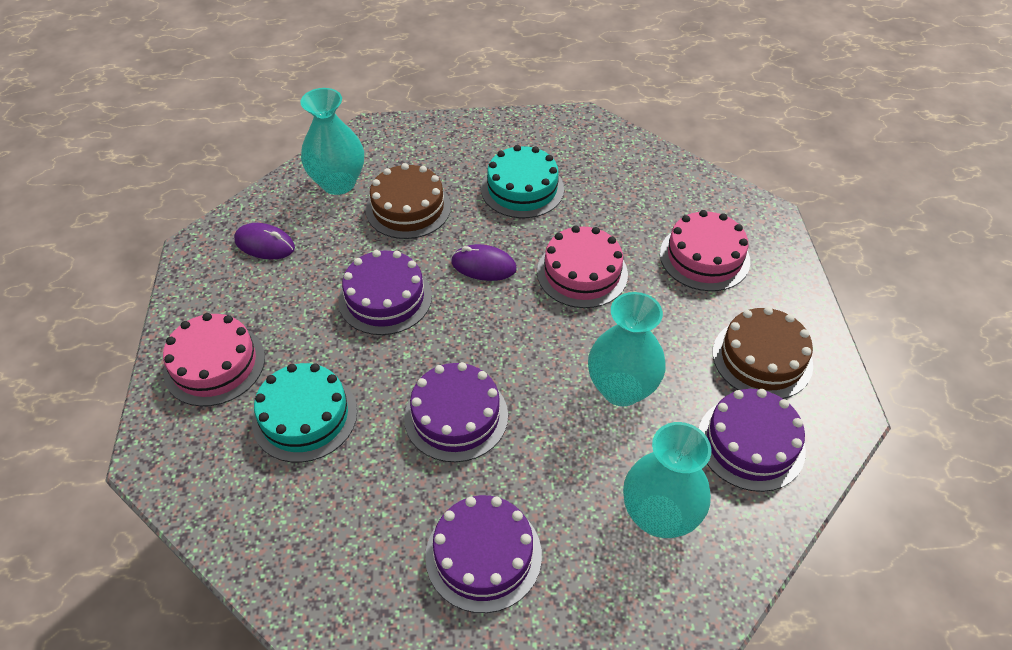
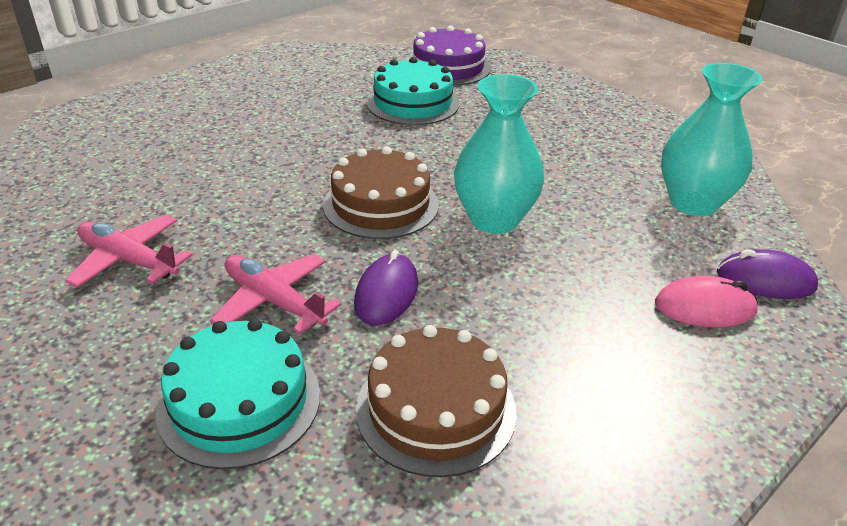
pink cake: [163,313,265,406] [537,226,628,308] [660,210,750,291] = 3 -> none = 0
pink mouse: none = 0 -> [655,276,758,327] = 1
pink plane: none = 0 -> [65,215,192,288] [210,254,341,334] = 2
purple cake: [338,250,432,335] [404,362,508,462] [425,495,542,613] [699,389,806,492] = 4 -> [413,26,491,86] = 1
turquoise vase: [300,88,364,195] [588,292,666,406] [623,422,711,538] = 3 -> [454,74,544,234] [661,63,763,216] = 2

